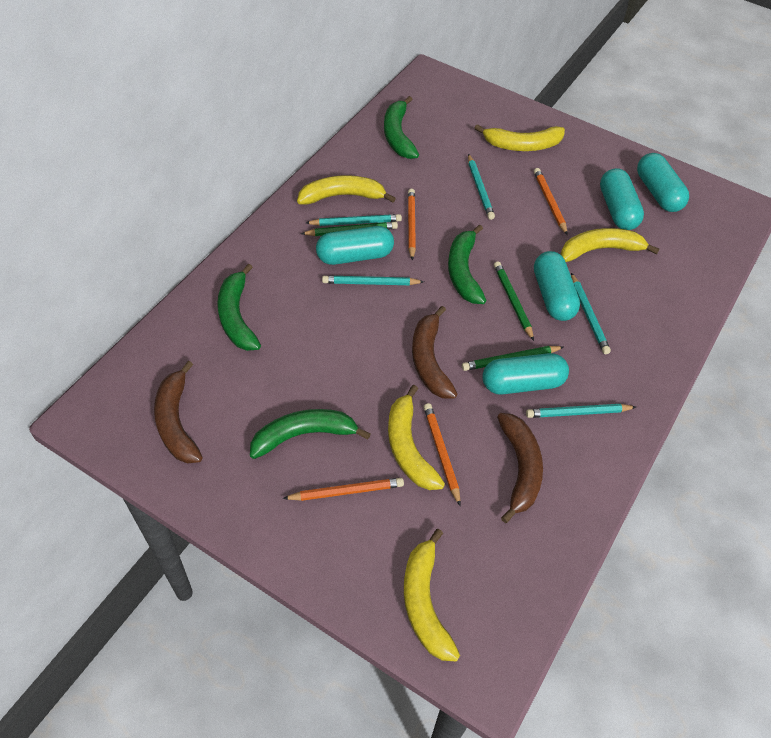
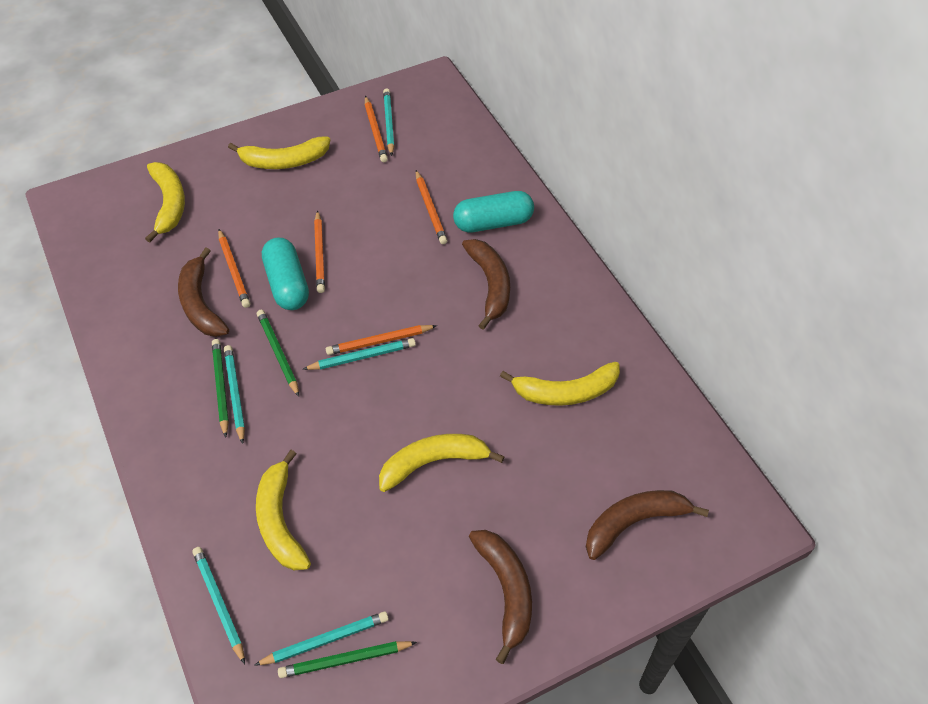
brown banana: [154,361,203,463] [412,306,458,399] [497,413,543,523] = 3 -> [178,247,229,337] [462,239,510,330] [469,530,532,664] [586,490,709,560] = 4
green banana: [217,263,261,351] [250,409,371,459] [384,96,419,159] [448,225,487,304] = 4 -> none = 0
orange pencil: [283,478,404,501] [408,189,416,260] [424,403,461,506] [534,168,568,235] = 4 -> [218,229,250,308] [314,210,325,293] [326,325,437,355] [365,96,388,162] [416,170,447,244] = 5
turquoise capsule: [316,226,394,265] [482,353,569,395] [534,251,580,321] [600,168,644,230] [637,153,689,212] = 5 -> [262,238,309,310] [453,191,534,232] = 2

